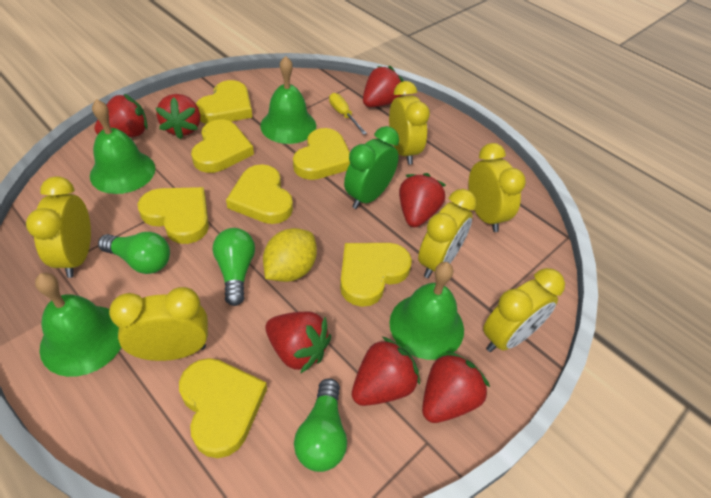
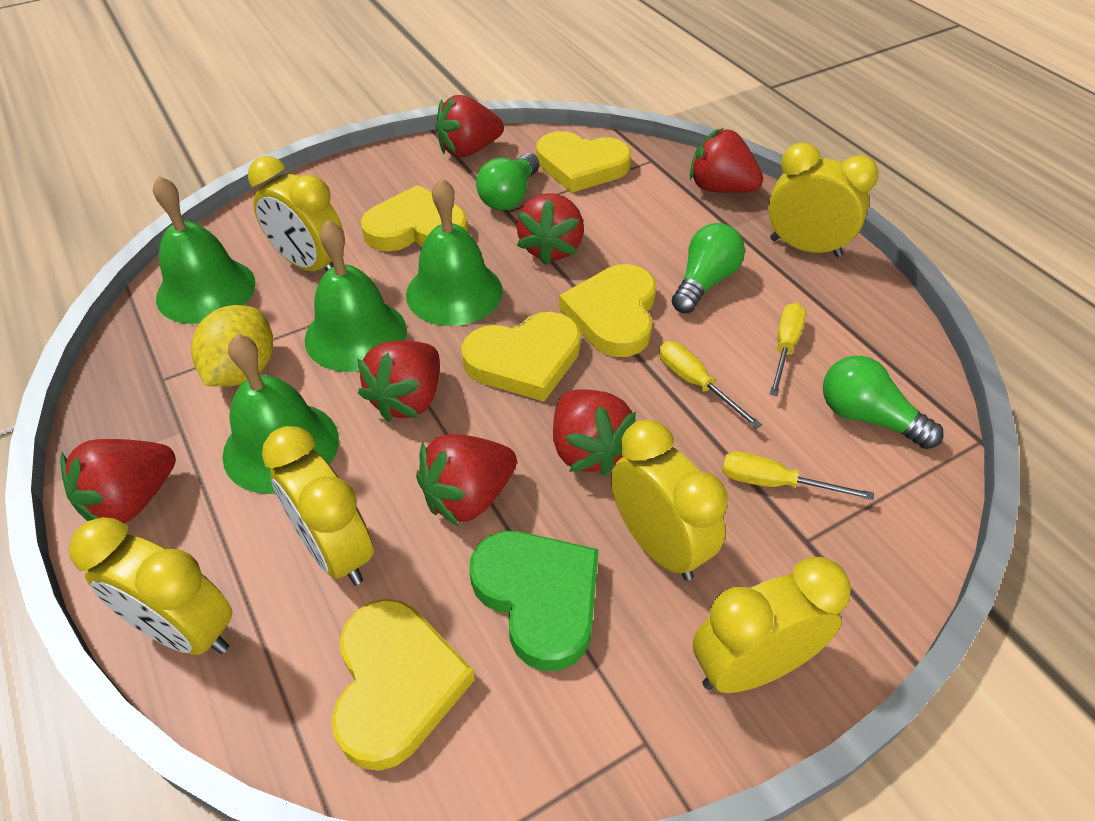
green clock: [344,126,399,209] = 1 -> none = 0
green heart: none = 0 -> [469,531,599,671] = 1
yellow heart: [137,187,209,244] [179,358,267,458] [191,119,254,173] [196,80,252,124] [226,164,293,224] [293,128,350,180] [340,243,412,307] = 7 -> [332,599,475,771] [361,185,468,251] [461,312,581,401] [536,131,631,193] [559,264,656,357] = 5
yellow screwdriver: [329,93,367,135] = 1 -> [659,341,762,429] [722,452,874,500] [770,303,806,396] = 3

